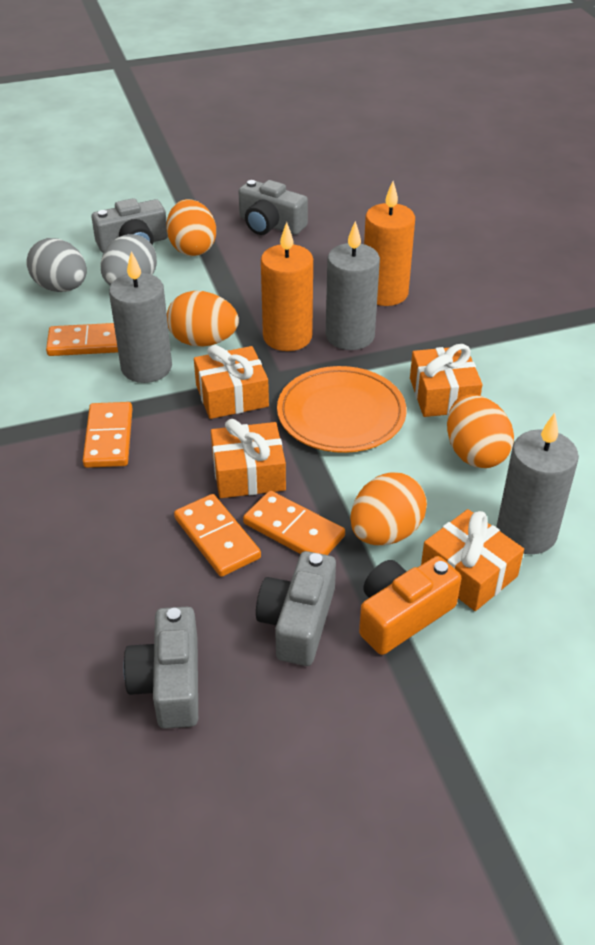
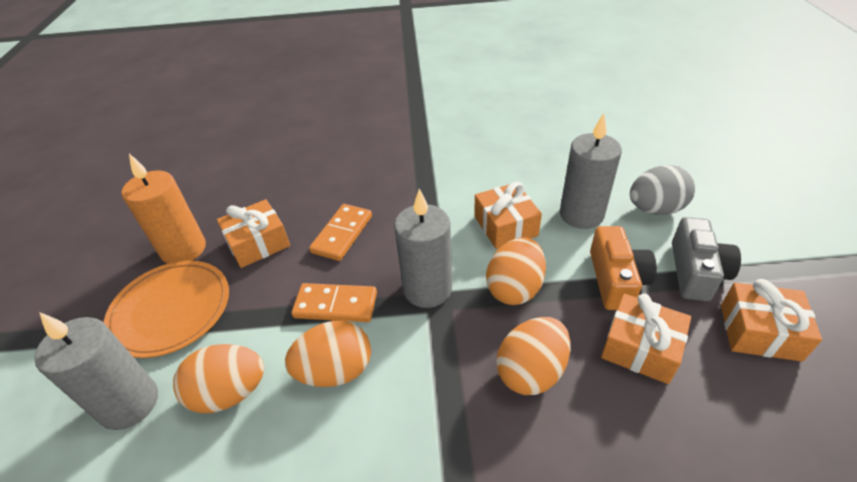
grey camera: [91,198,168,253] [123,607,198,729] [238,180,308,235] [256,551,336,666] = 4 -> [672,217,741,301] = 1
grey egg: [27,238,87,292] [100,234,157,286] = 2 -> [630,165,695,215] = 1
orange candle: [261,222,313,351] [364,181,415,306] = 2 -> [122,154,206,264] = 1
orange domino: [46,323,118,356] [83,402,133,468] [174,494,261,577] [243,491,345,555] = 4 -> [292,283,377,322] [309,204,372,261] = 2

